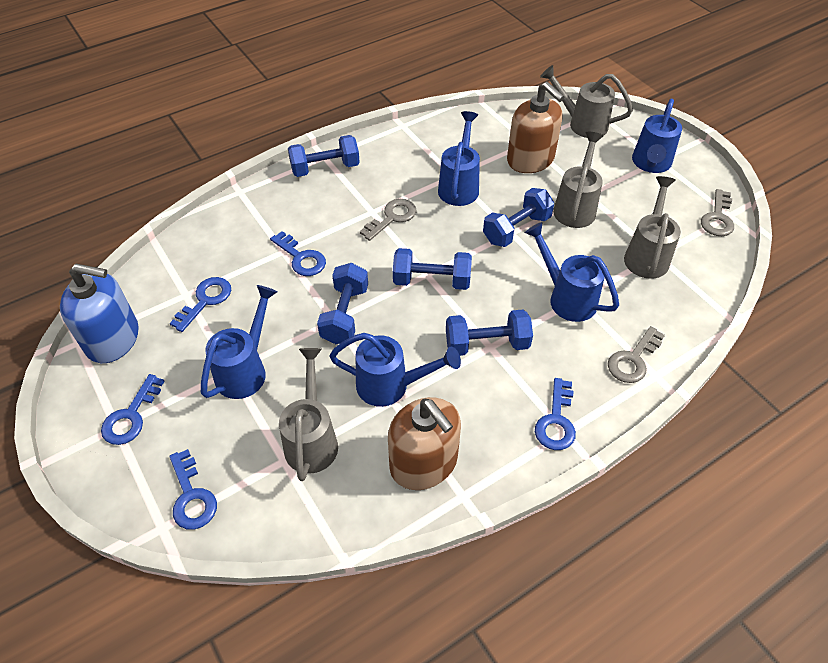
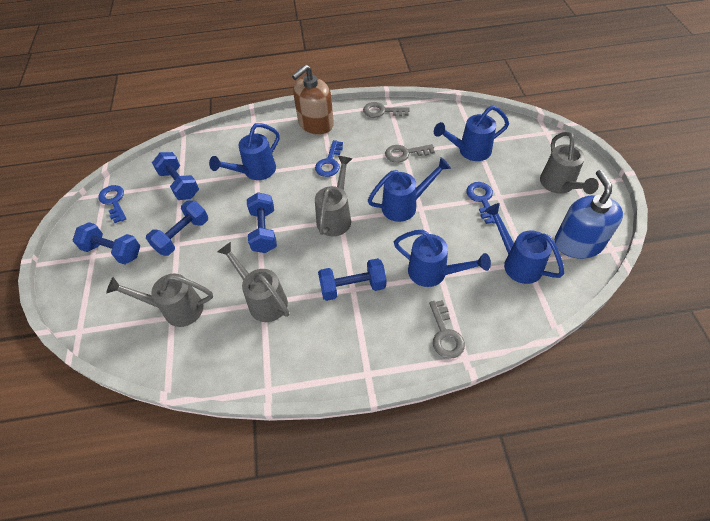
blue key: [101,374,165,445] [169,449,217,529] [170,277,231,332] [270,231,326,276] [535,378,576,450] = 5 -> [98,185,126,223] [315,140,343,177] [467,182,496,224] = 3
brown soap dispenser: [388,397,461,490] [507,82,564,173] = 2 -> [292,64,334,135] = 1

